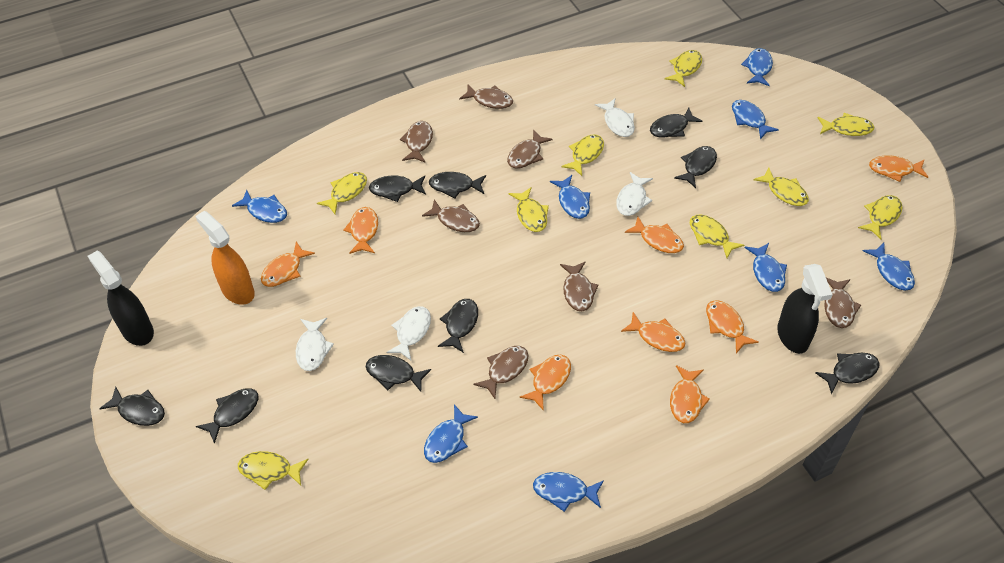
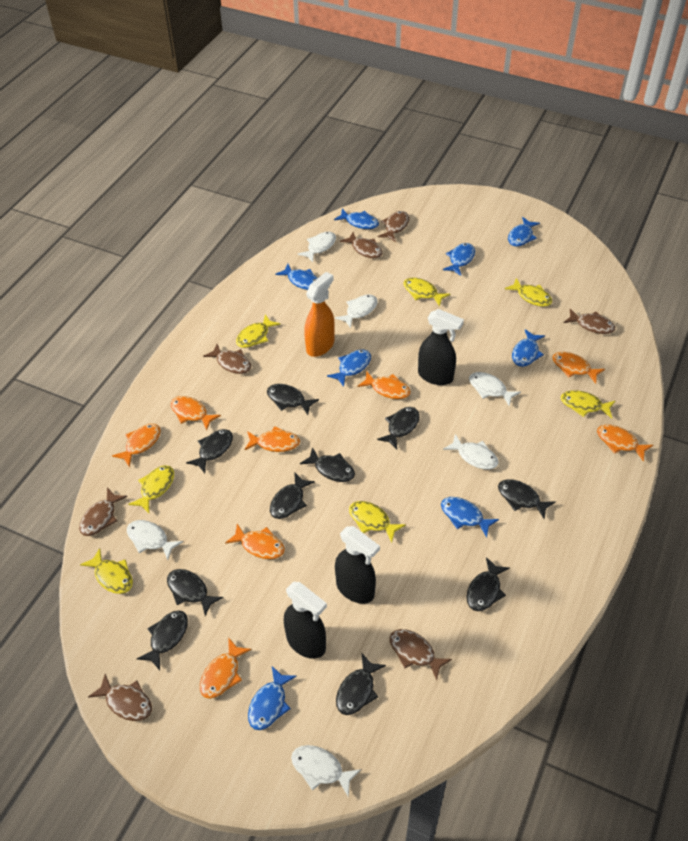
black fish: [99,386,165,426] [196,388,258,444] [366,355,431,392] [369,176,426,202] [429,172,486,198] [438,299,478,353] [650,108,703,138] [674,146,717,188] [815,353,879,395] = 9 -> [137,610,188,670] [167,569,223,616] [186,429,233,473] [267,384,319,415] [270,472,315,519] [300,447,355,482] [336,654,386,715] [377,407,420,449] [466,557,510,611] [498,479,556,519] = 10
black spray bottle: [88,251,154,346] [777,264,833,354] = 2 -> [284,582,327,659] [335,526,380,604] [418,309,464,385] = 3
white fish: [296,318,334,371] [386,306,431,360] [595,98,635,137] [616,172,653,216] = 4 -> [127,520,183,560] [291,745,361,797] [297,232,336,262] [335,295,378,328] [443,434,499,470] [469,372,521,406] = 6
yellow fish: [238,451,309,490] [317,172,367,214] [509,187,549,232] [561,134,604,176] [664,50,702,87] [690,215,744,258] [753,167,809,206] [817,113,874,136] [858,195,902,239] = 9 -> [80,548,133,594] [128,465,174,513] [236,314,281,348] [349,501,406,543] [404,278,450,307] [505,278,552,307] [561,390,615,418] = 7

